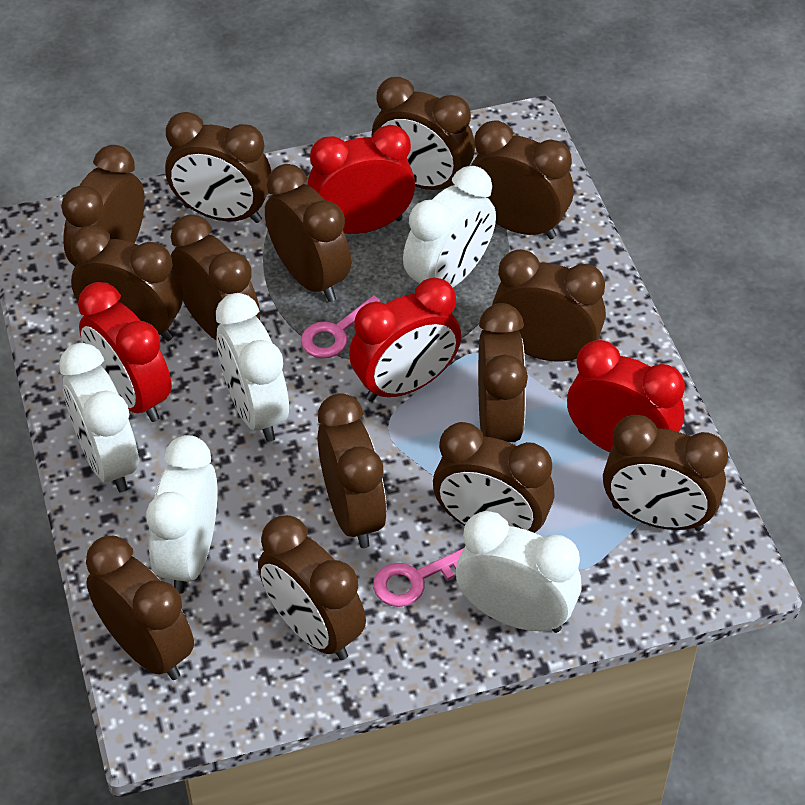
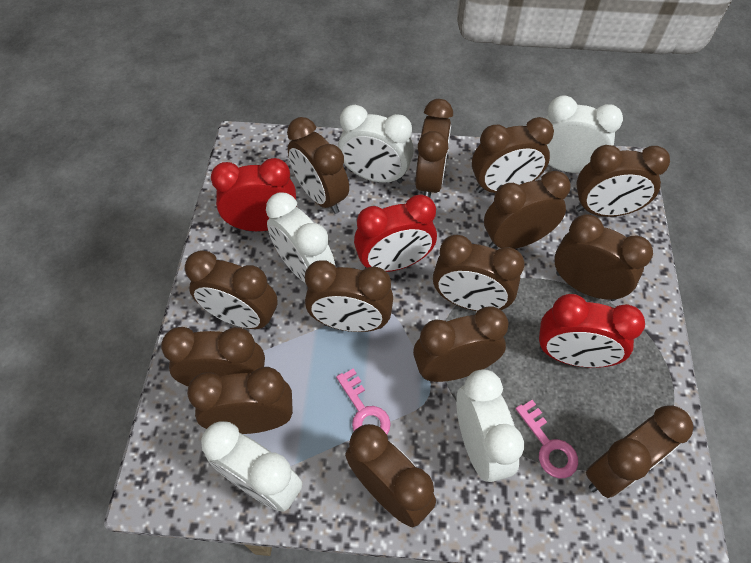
red clock: [78,282,172,422] [308,125,415,234] [349,278,461,402] [567,340,685,452] = 4 -> [211,158,297,231] [354,195,437,272] [539,294,645,368] = 3

